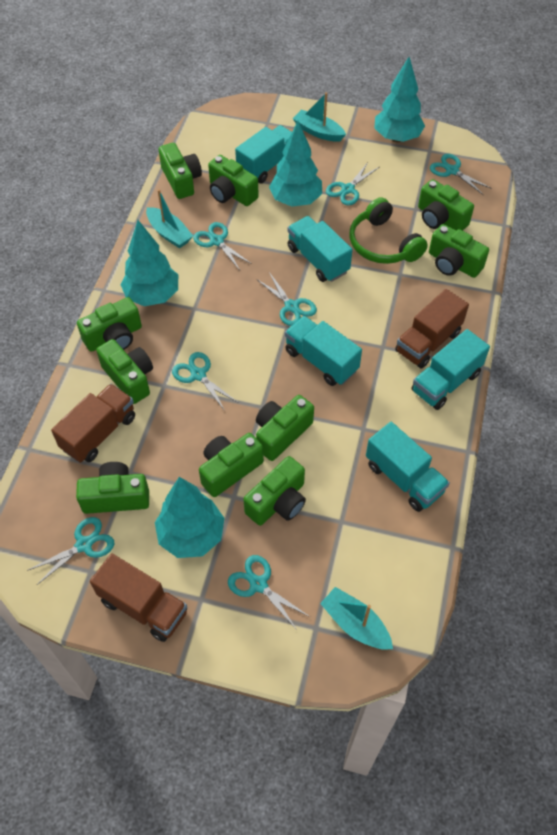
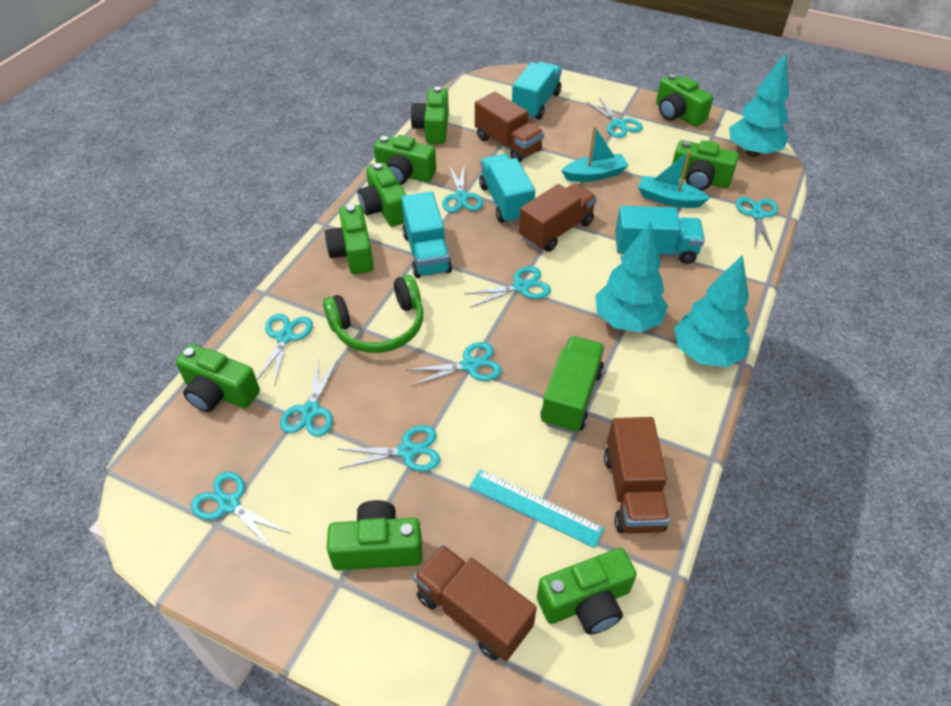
brown truck: [51,384,135,463] [90,553,187,642] [395,289,469,369] = 3 -> [413,544,537,661] [475,92,544,162] [519,183,597,252] [604,417,670,534] = 4
green camera: [76,462,149,514] [77,297,142,352] [96,339,153,404] [159,143,202,199] [199,433,264,497] [208,155,259,206] [243,456,306,526] [256,395,314,461] [418,179,474,231] [429,224,489,278] = 10 -> [175,344,260,412] [325,205,374,274] [327,500,422,570] [358,163,406,227] [374,135,436,185] [411,86,449,144] [537,548,637,634] [656,74,713,127] [672,140,739,190] = 9
green truck: none = 0 -> [541,336,605,433] = 1
turquoise boat: [146,189,193,248] [293,92,346,142] [320,587,393,650] = 3 -> [561,126,629,182] [638,151,709,208] = 2
turquoise ruler: none = 0 -> [469,469,604,548] = 1
turquoise scissors: [27,517,114,585] [172,352,237,411] [193,222,252,270] [228,555,310,630] [258,272,317,326] [326,162,379,205] [430,154,492,195] = 7 -> [191,471,290,551] [256,314,313,384] [280,359,338,437] [338,425,440,472] [407,342,502,386] [442,163,483,212] [464,266,551,308] [587,97,643,138] [736,197,778,252] = 9
turquoise tree: [120,220,178,306] [155,477,225,558] [269,121,322,207] [374,57,425,142] = 4 -> [595,222,668,332] [674,255,750,367] [729,53,789,157] = 3
turquoise truck: [235,125,292,183] [285,316,362,386] [288,216,353,282] [366,422,450,512] [411,329,490,410] = 5 -> [401,191,452,278] [479,154,535,224] [512,62,562,119] [615,206,705,264] = 4

